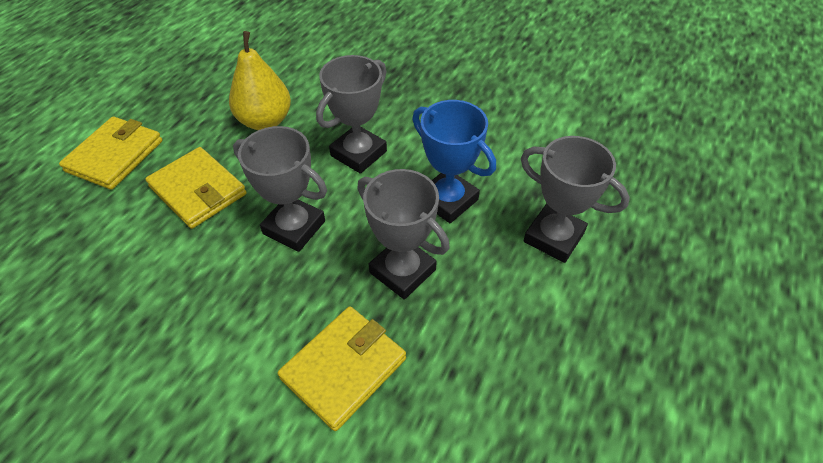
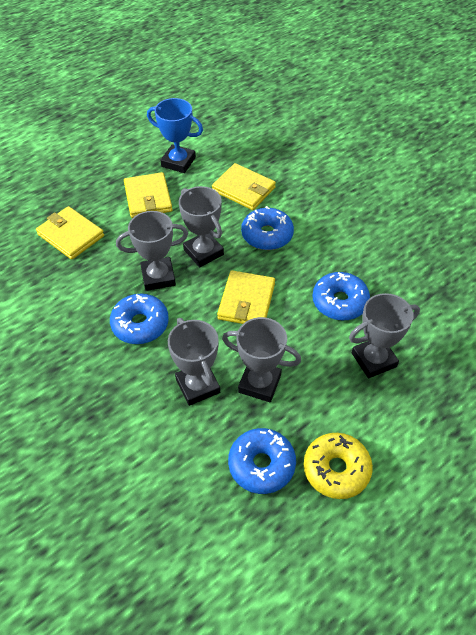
blue donut: none = 0 -> [110,294,169,344] [228,428,296,494] [241,206,294,250] [312,272,370,320] = 4
grey trophy: [233,126,327,252] [316,55,387,174] [357,169,450,300] [521,136,630,263] = 4 -> [116,211,188,291] [168,318,220,406] [179,186,224,267] [222,317,301,402] [349,293,420,378] = 5
yellow donut: none = 0 -> [304,433,373,499] = 1
yellow pear: [229,31,291,130] = 1 -> none = 0
yellow wallet: [59,117,163,190] [145,147,247,229] [278,306,406,431] = 3 -> [36,206,104,260] [124,172,172,218] [212,163,276,210] [217,270,275,324] = 4

